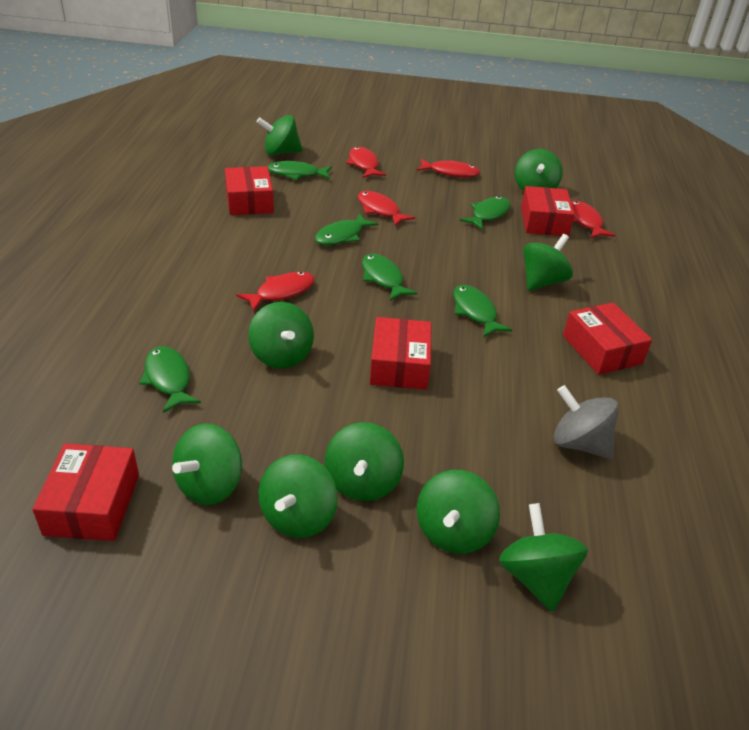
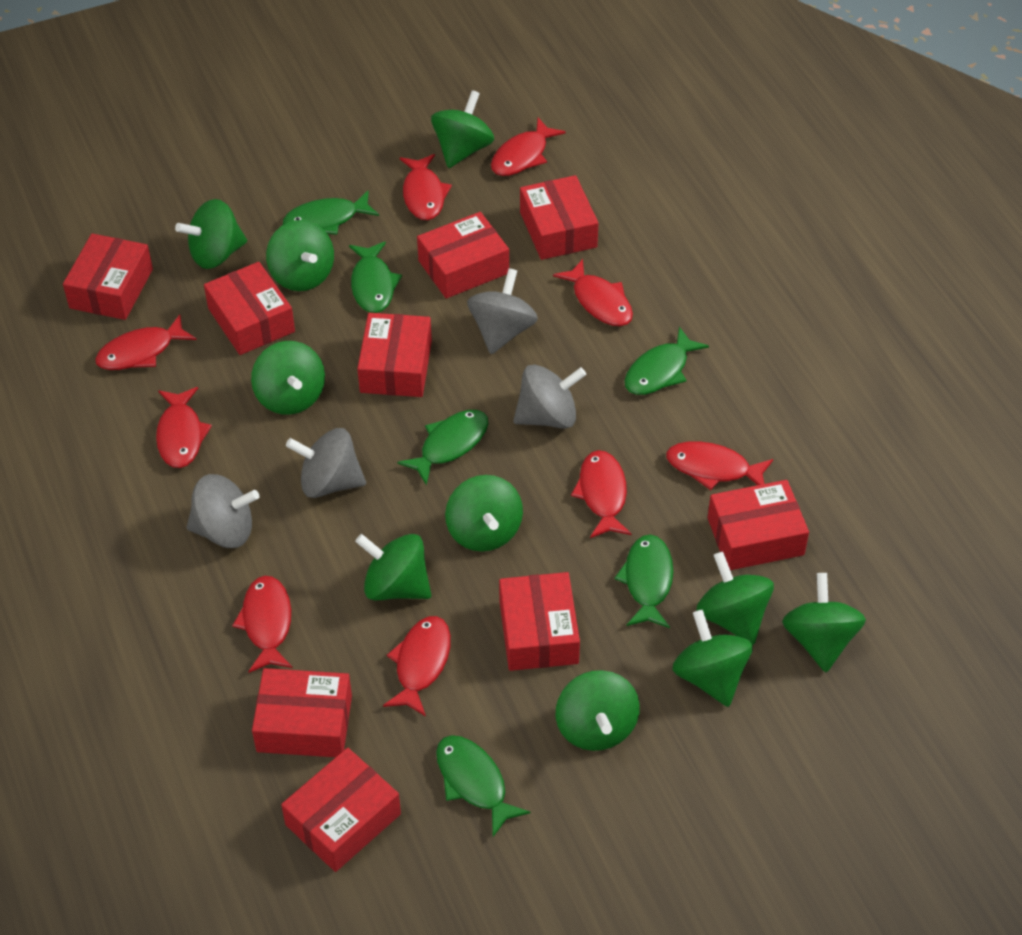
green spinning top: [172,423,242,505] [248,302,314,369] [257,115,303,155] [258,454,338,538] [325,422,404,501] [417,470,500,554] [499,503,588,612] [515,149,563,191] [523,234,573,291] = 9 -> [175,199,247,269] [251,341,325,415] [266,220,334,291] [355,534,431,600] [431,90,494,168] [445,475,523,552] [556,670,640,751] [672,610,753,707] [696,551,774,645] [782,573,866,672] = 10
grey spinning top: [554,385,619,459] = 1 -> [187,474,259,548] [286,428,366,498] [467,268,538,354] [513,364,586,429] = 4
red box: [32,443,139,541] [225,166,274,215] [370,317,432,390] [521,186,575,236] [563,303,652,375] = 5 -> [63,233,153,320] [204,262,295,355] [252,668,352,757] [281,748,401,872] [357,313,432,397] [417,212,509,299] [499,572,580,671] [520,175,598,260] [708,480,809,570] = 9
red fish: [236,272,315,312] [346,147,386,178] [358,191,415,226] [417,159,480,177] [571,201,615,239] = 5 -> [95,314,197,370] [156,387,212,468] [232,576,293,673] [383,616,451,717] [400,154,452,220] [491,118,566,176] [553,259,633,326] [571,450,632,538] [666,441,773,490] = 9

